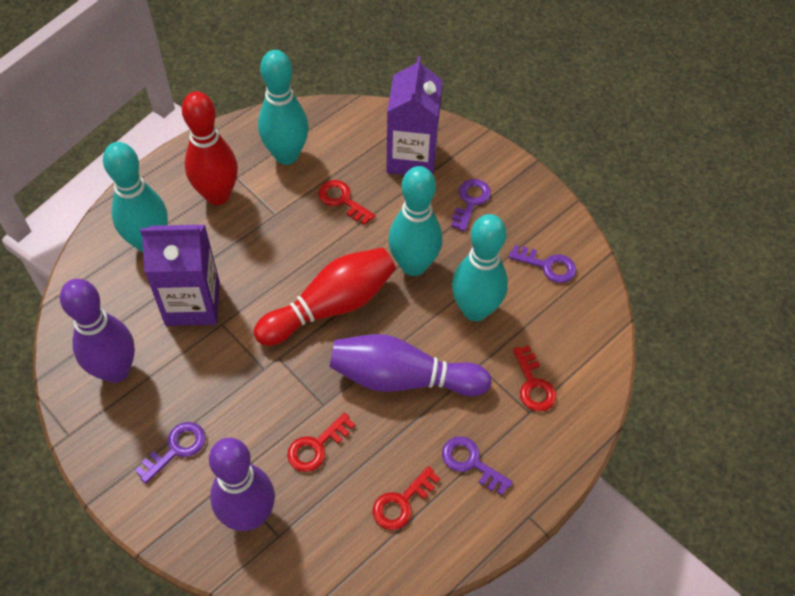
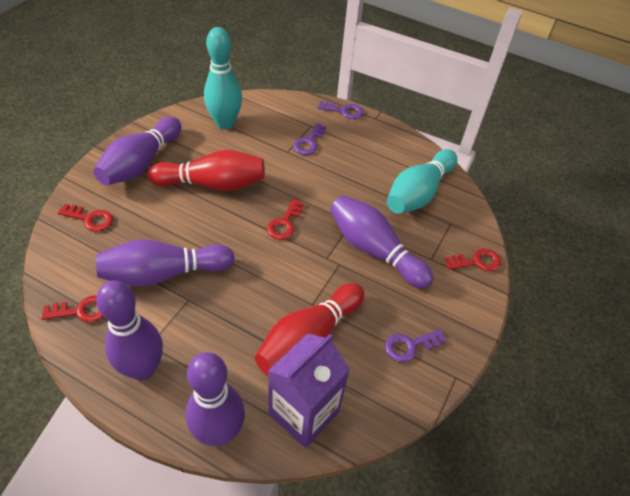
purple bowling pin: [60,279,135,383] [209,438,275,531] [329,334,492,396] = 3 -> [94,117,181,185] [96,240,235,287] [96,280,163,381] [185,352,245,446] [330,195,434,289] = 5
purple carton: [140,225,220,326] [386,56,443,175] = 2 -> [268,334,350,448] = 1
purple key: [135,422,206,484] [442,436,513,495] [451,179,491,232] [509,245,576,283] = 4 -> [293,123,326,155] [317,101,363,119] [385,329,446,362] = 3
turquoise bowling pin: [103,142,168,253] [258,50,309,165] [388,166,442,276] [452,214,508,321] = 4 -> [204,27,242,129] [387,149,457,214] = 2

